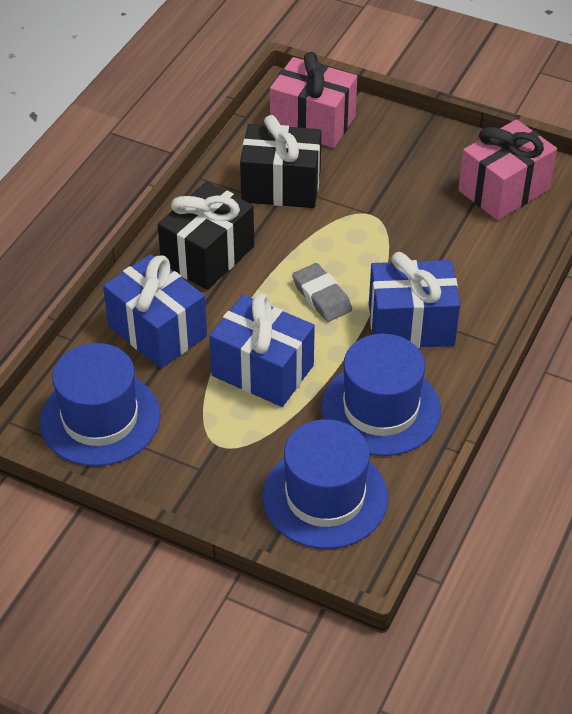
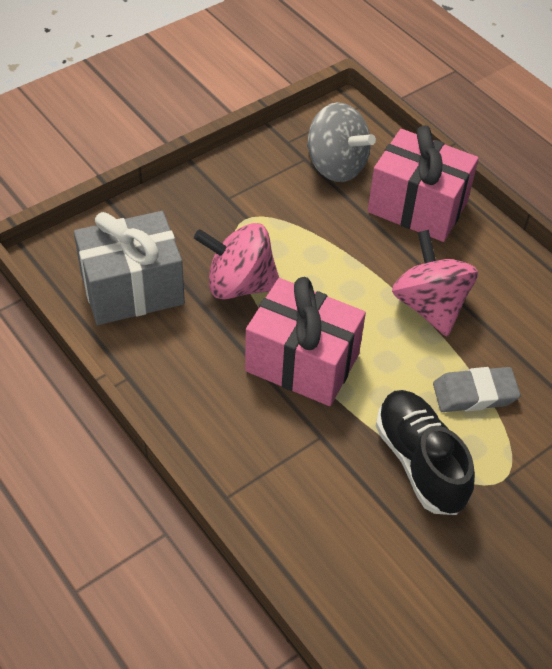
black gift: [158,182,254,290] [240,115,322,208] = 2 -> none = 0
black shoe: none = 0 -> [376,390,475,515] = 1
blue gift: [103,254,207,368] [209,293,315,407] [369,252,460,348] = 3 -> none = 0
blue hat: [40,343,160,466] [263,419,388,549] [321,334,441,456] = 3 -> none = 0
grey gift: none = 0 -> [74,211,185,325] = 1
grey spinning top: none = 0 -> [307,102,376,182] = 1
pink spinning top: none = 0 -> [194,223,279,300] [392,230,478,336] = 2

